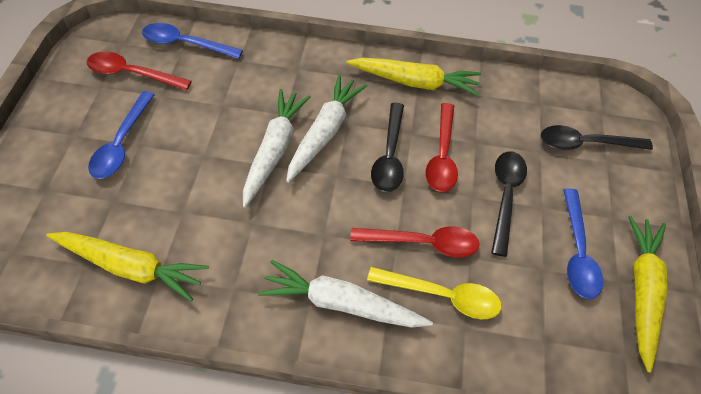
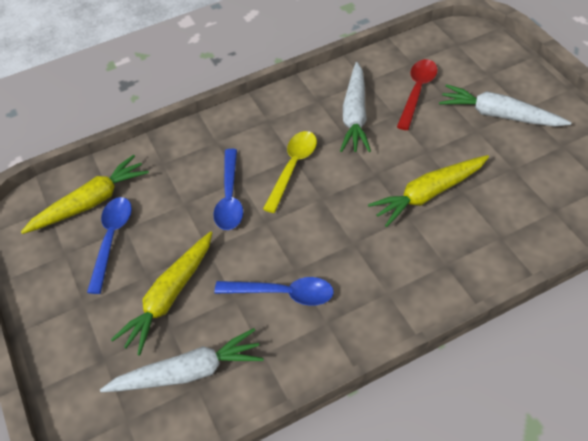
black spoon: [371,103,404,192] [491,151,527,257] [541,125,653,150] = 3 -> none = 0
red spoon: [86,52,192,90] [350,227,479,257] [426,103,458,192] = 3 -> [397,59,438,130] = 1

